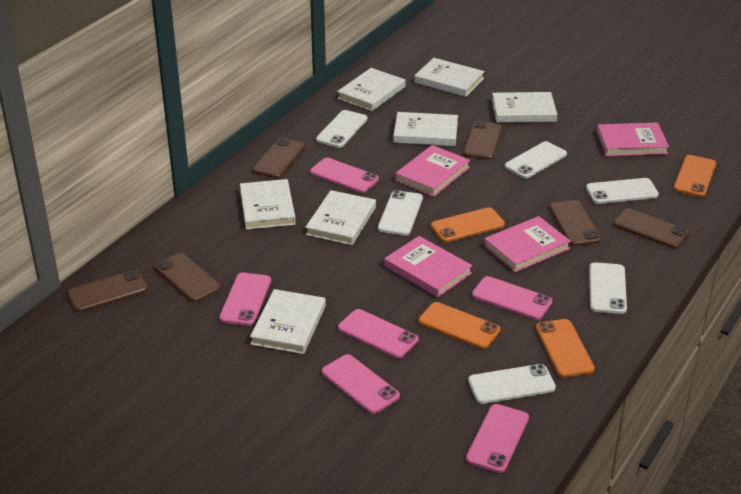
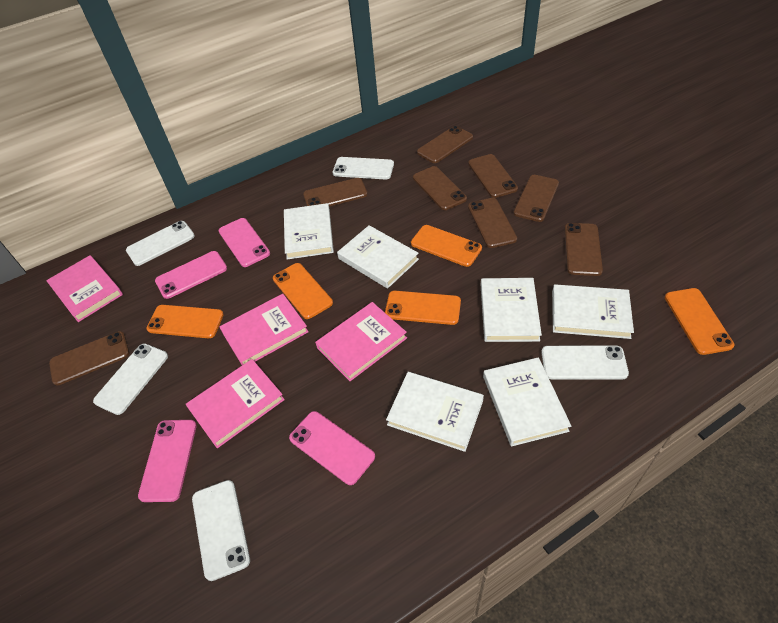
brown phone: [67,270,148,312] [155,253,221,302] [253,138,305,178] [463,121,502,160] [549,200,601,246] [613,208,689,248] = 6 -> [49,331,129,386] [303,178,368,206] [413,166,467,210] [417,126,473,163] [468,154,518,198] [468,198,517,248] [513,175,559,222] [564,223,603,276] = 8
orange phone: [418,302,500,349] [431,207,505,242] [536,319,595,377] [673,155,716,197] = 4 -> [146,305,224,338] [273,263,333,319] [385,291,461,325] [411,225,482,267] [665,288,734,355] = 5
pink phone: [219,273,271,326] [310,158,379,193] [321,354,400,414] [338,309,419,358] [466,404,529,473] [472,276,552,320] = 6 -> [138,420,197,502] [155,251,227,299] [219,218,270,267] [289,411,375,485] = 4
white book: [240,179,296,230] [250,289,326,354] [305,190,376,245] [337,68,406,111] [393,112,458,146] [414,58,485,97] [492,92,557,123] = 7 -> [284,203,334,260] [337,225,419,289] [386,372,484,452] [481,278,542,342] [483,357,571,446] [552,284,634,339] = 6
white phone: [316,110,367,148] [378,190,423,236] [468,364,556,404] [504,141,567,178] [586,178,659,204] [589,262,627,314] = 6 -> [93,343,168,415] [126,221,195,266] [192,480,250,581] [332,157,394,180] [541,345,629,380] = 5

